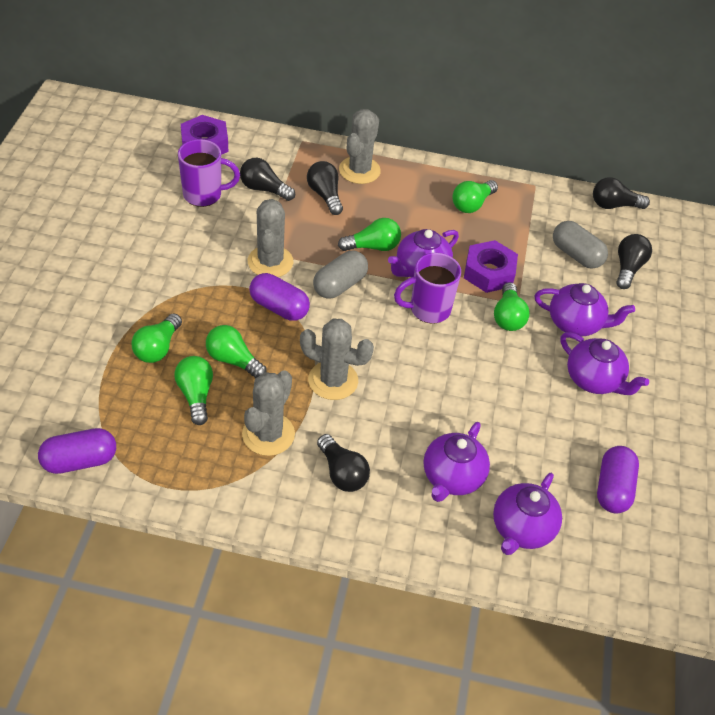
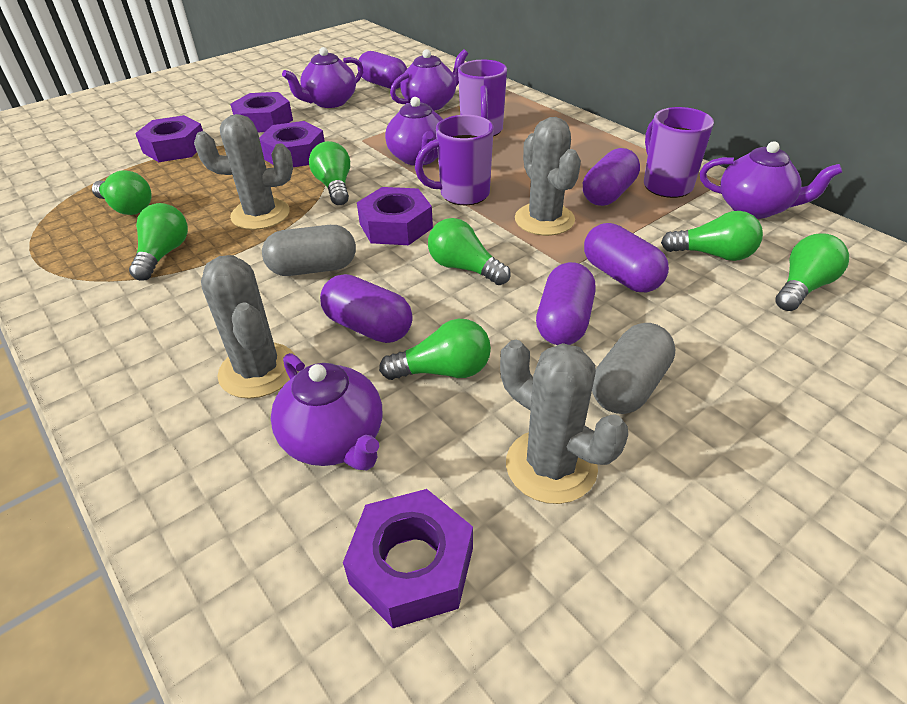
black light bulb: [240,158,295,201] [307,161,343,215] [317,434,370,492] [593,177,650,209] [616,234,652,289] = 5 -> none = 0
green light bulb: [131,313,182,363] [174,356,213,425] [206,325,267,378] [338,218,401,251] [452,180,498,213] [494,282,529,331] = 6 -> [92,170,152,215] [129,203,188,280] [309,141,350,205] [379,319,491,380] [428,218,511,285] [661,211,763,261] [775,233,849,311] = 7
purple capsule: [38,428,116,474] [249,273,310,321] [597,446,639,513] = 3 -> [320,274,413,343] [357,51,407,89] [536,262,596,345] [583,148,640,206] [584,223,669,292] = 5
purple mug: [178,139,240,207] [394,253,461,324] = 2 -> [415,115,494,205] [458,60,507,136] [644,107,714,198] = 3
purple nut: [181,115,228,155] [464,240,518,293] = 2 -> [135,115,203,162] [230,92,293,132] [259,121,325,167] [343,489,473,628] [357,187,433,245] = 5

